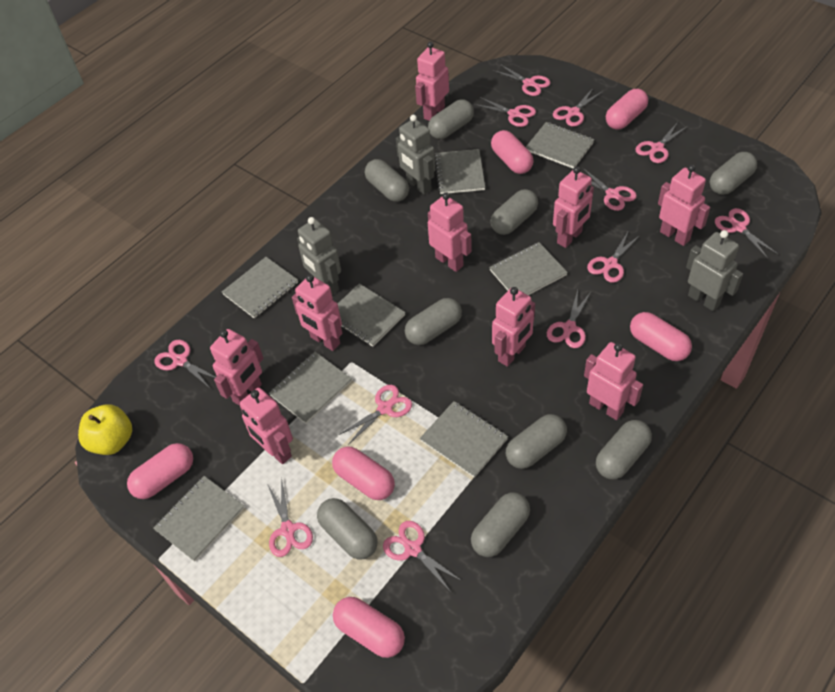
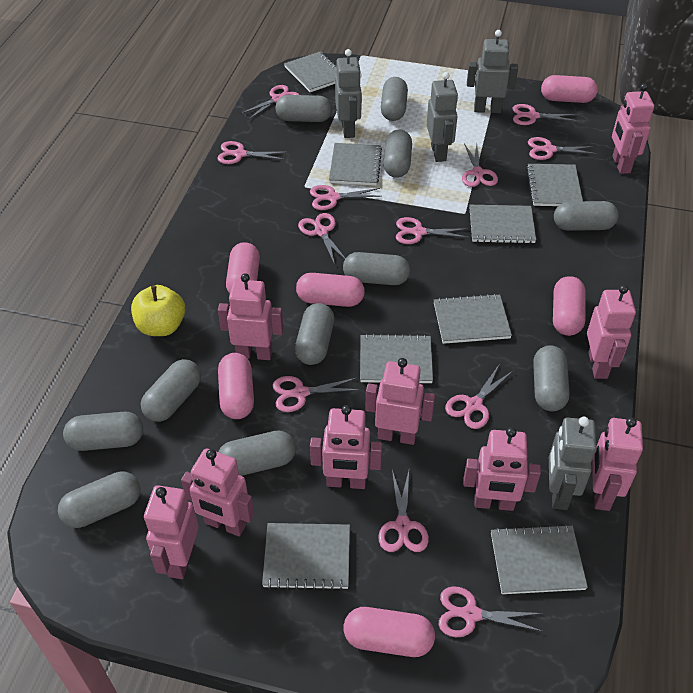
grey capsule: [317,498,378,560] [365,159,409,202] [405,298,462,345] [428,100,474,139] [471,492,530,557] [491,189,538,235] [506,414,567,469] [596,420,652,479] [710,152,757,195] = 9 -> [58,471,141,528] [63,412,143,451] [141,359,201,422] [218,431,296,476] [276,95,332,122] [295,303,335,365] [343,252,410,285] [381,77,408,121] [383,130,412,178] [533,345,570,411] [554,201,619,231] = 11
grey robot: [297,217,341,295] [396,115,435,194] [686,230,743,311] = 3 -> [335,49,362,138] [427,72,458,162] [467,30,518,113] [549,417,597,510] = 4

